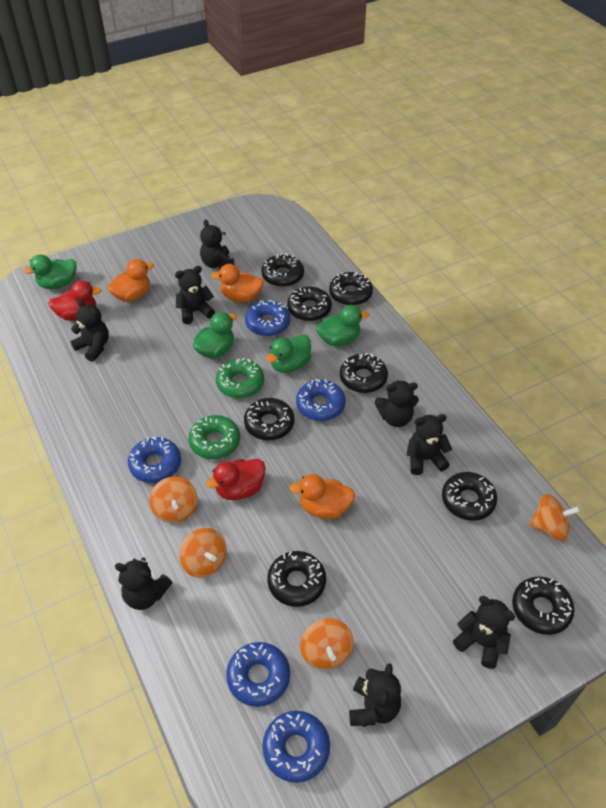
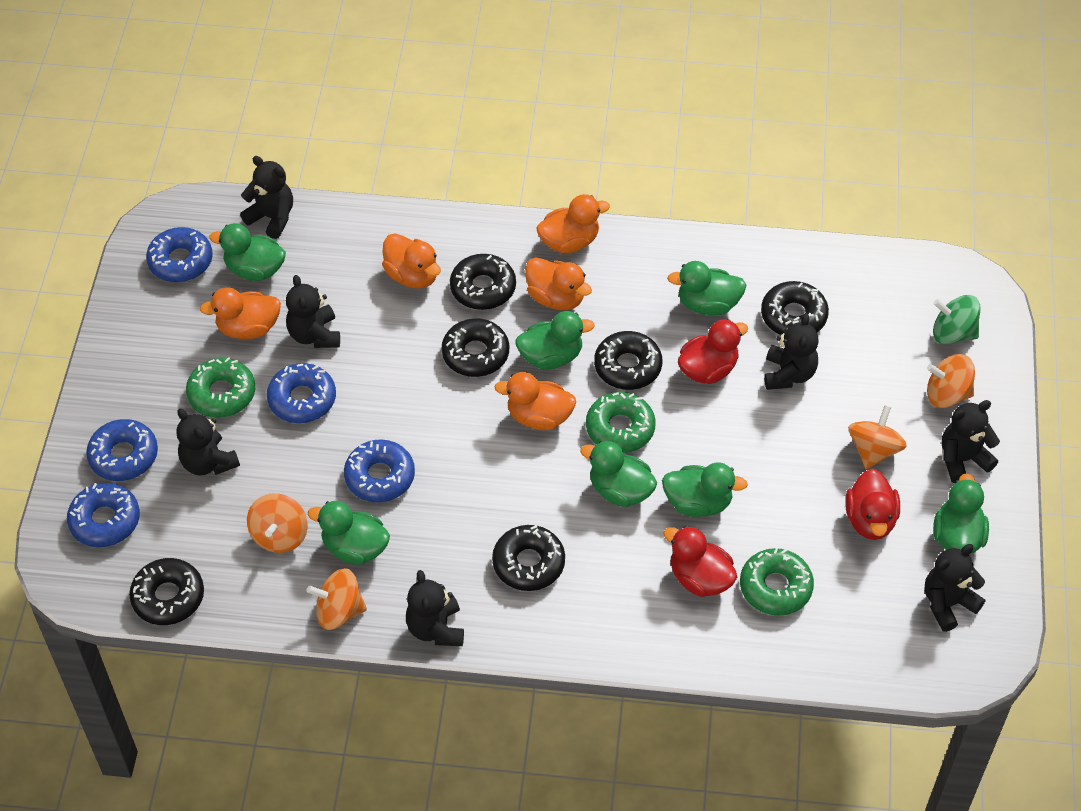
black donut: [244,398,294,440] [261,253,304,287] [267,551,326,607] [287,287,332,321] [329,272,373,306] [340,353,388,393] [442,472,497,521] [512,577,574,635] = 8 -> [129,558,204,625] [442,318,509,377] [450,254,516,310] [492,525,565,591] [594,331,662,390] [761,281,829,335] = 6
black teddy bear: [70,299,109,362] [115,557,172,610] [175,266,215,324] [200,219,235,270] [349,663,401,727] [375,380,419,427] [407,414,452,475] [453,596,515,669] = 8 -> [176,409,240,476] [240,156,293,239] [286,275,340,348] [406,570,464,646] [764,313,819,390] [925,544,985,632] [942,400,1000,483] = 7
green donut: [189,415,240,459] [216,358,264,398] = 2 -> [186,357,255,418] [586,392,656,453] [740,548,814,616] = 3
green duck: [23,254,77,289] [193,312,237,358] [266,334,311,373] [316,305,369,346] = 4 -> [209,223,286,281] [308,501,390,565] [515,311,595,370] [580,441,657,507] [662,463,748,517] [667,261,746,315] [933,473,989,554] = 7
green spinning top: none = 0 -> [933,295,981,344] = 1
orange duck: [107,259,154,302] [211,264,264,302] [289,474,355,519] = 3 -> [200,287,281,339] [382,233,441,289] [494,372,576,430] [525,257,592,310] [536,194,610,253] = 5
red duck: [48,281,101,321] [206,459,266,500] = 2 -> [663,526,737,597] [678,319,748,384] [845,469,900,540] = 3

